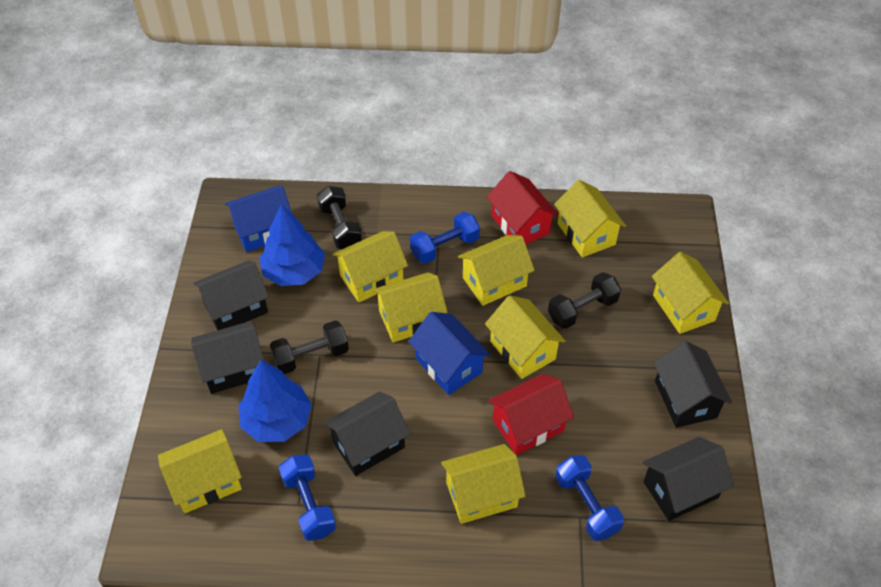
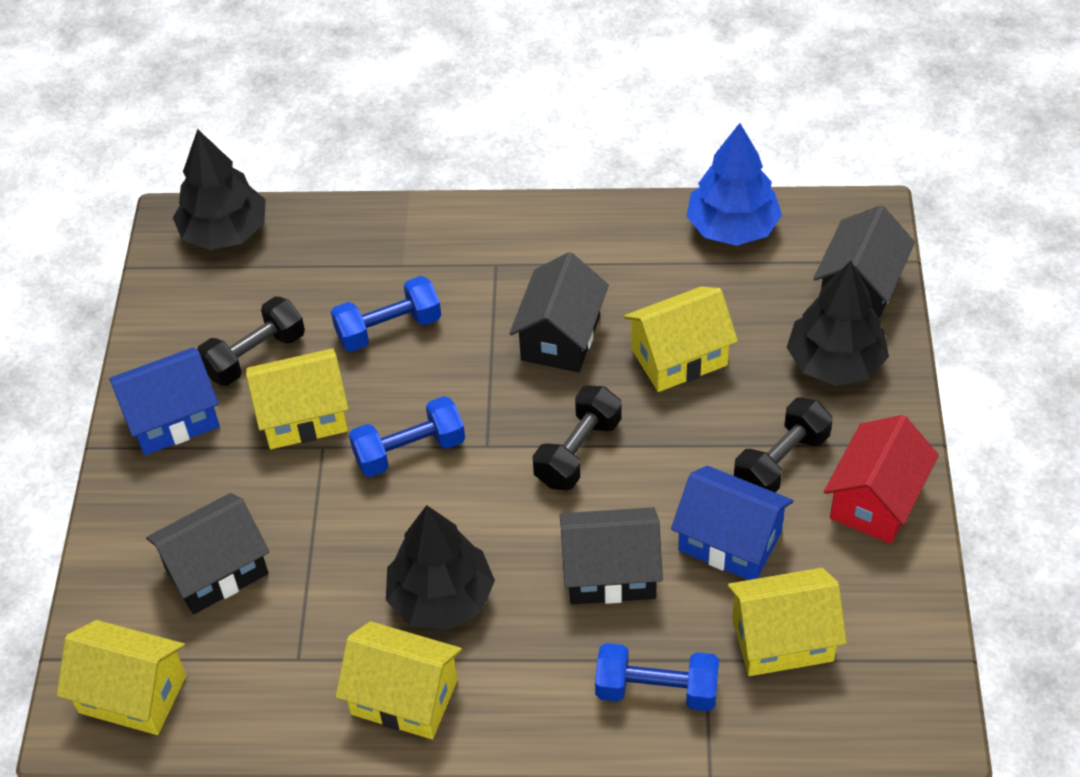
black house: [191,321,264,394] [194,260,269,330] [324,391,410,476] [643,437,734,521] [654,341,732,428] = 5 -> [146,493,269,614] [509,252,609,373] [560,507,663,605] [813,205,915,319] = 4
black tree: none = 0 -> [173,129,266,250] [386,505,495,630] [787,261,889,386] = 3
blue tree: [239,360,312,442] [259,204,325,286] = 2 -> [686,123,782,246] = 1
red house: [487,171,559,244] [488,374,574,455] = 2 -> [824,415,939,544] = 1
yellow house: [158,429,242,513] [332,231,408,302] [373,272,447,343] [441,444,526,524] [458,235,535,306] [485,296,566,379] [554,180,626,258] [652,252,729,334] = 8 -> [56,620,186,735] [246,348,349,449] [335,621,462,739] [623,287,738,392] [727,568,847,676] = 5

